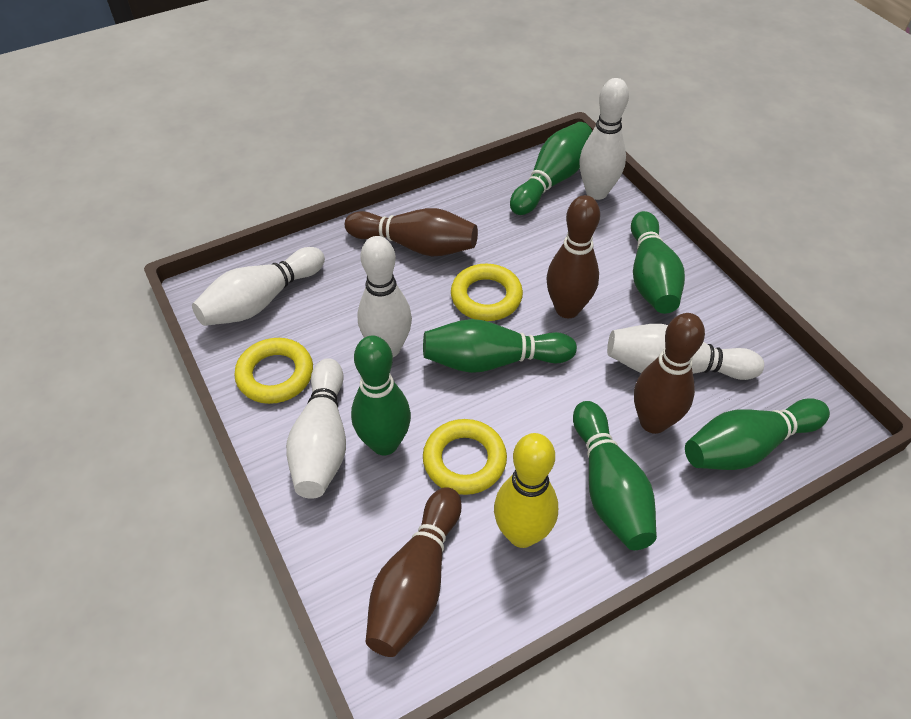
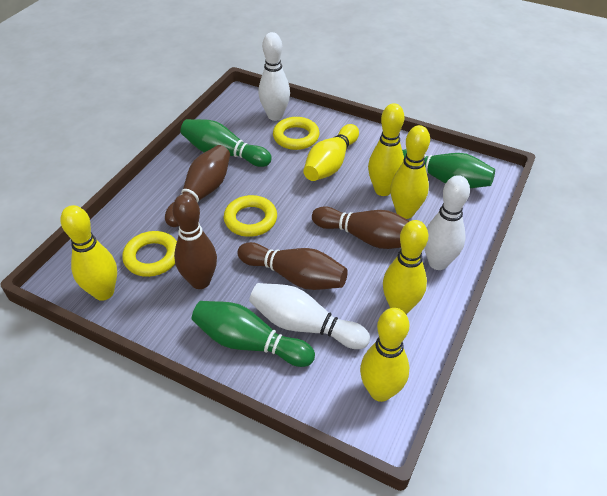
green bowling pin: [351,336,411,455] [423,319,577,373] [510,122,592,215] [573,401,657,550] [631,211,685,314] [685,398,830,470] = 6 -> [180,119,272,167] [192,301,315,367] [402,149,495,188] = 3
white bowling pin: [192,247,325,326] [286,358,346,499] [358,236,412,357] [579,78,629,200] [607,324,764,380] = 5 -> [249,283,370,349] [258,32,290,121] [424,175,470,270] = 3
yellow bowling pin: [494,433,558,548] = 1 -> [61,205,117,301] [303,124,359,181] [360,308,409,402] [368,103,404,196] [383,220,428,314] [390,125,430,219] = 6

